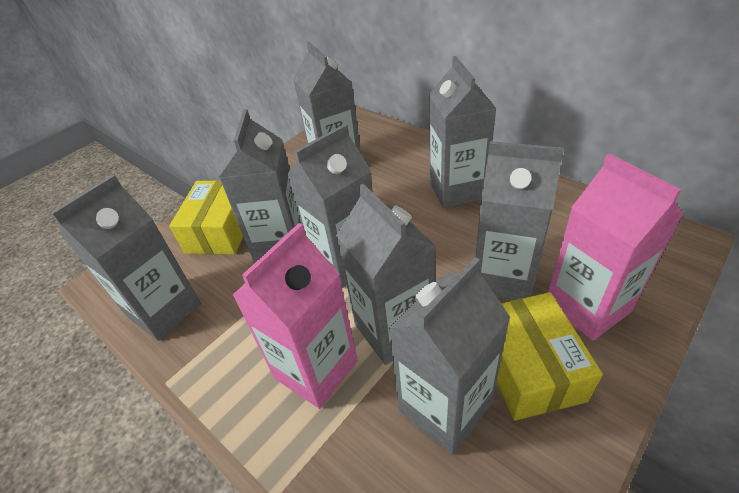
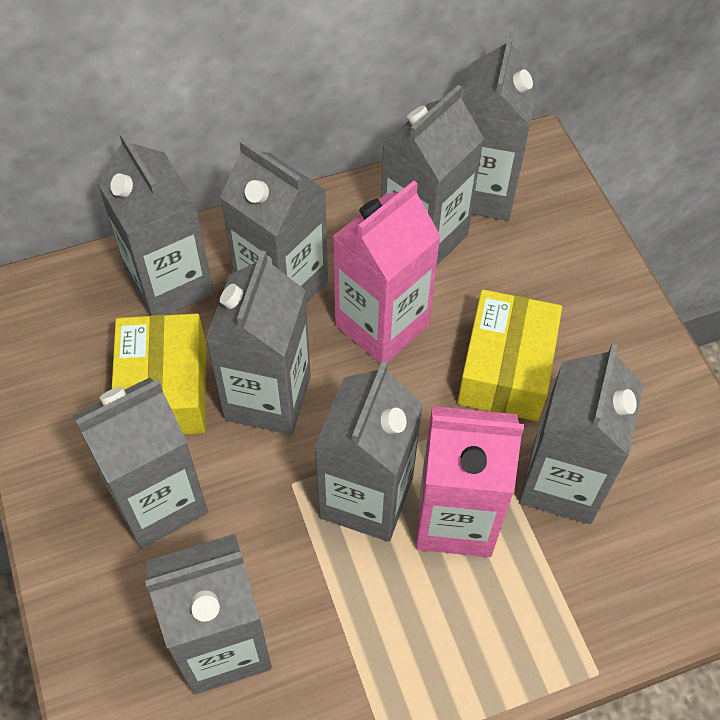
grey carton: [50,174,201,341] [219,109,301,263] [287,124,373,288] [293,42,361,154] [336,184,436,365] [389,257,511,455] [429,56,497,208] [475,141,564,300] = 8 -> [73,377,208,549] [97,131,214,315] [145,534,272,694] [205,250,311,435] [220,139,328,303] [314,361,423,542] [381,85,484,265] [462,32,540,221] [519,343,644,524] = 9

